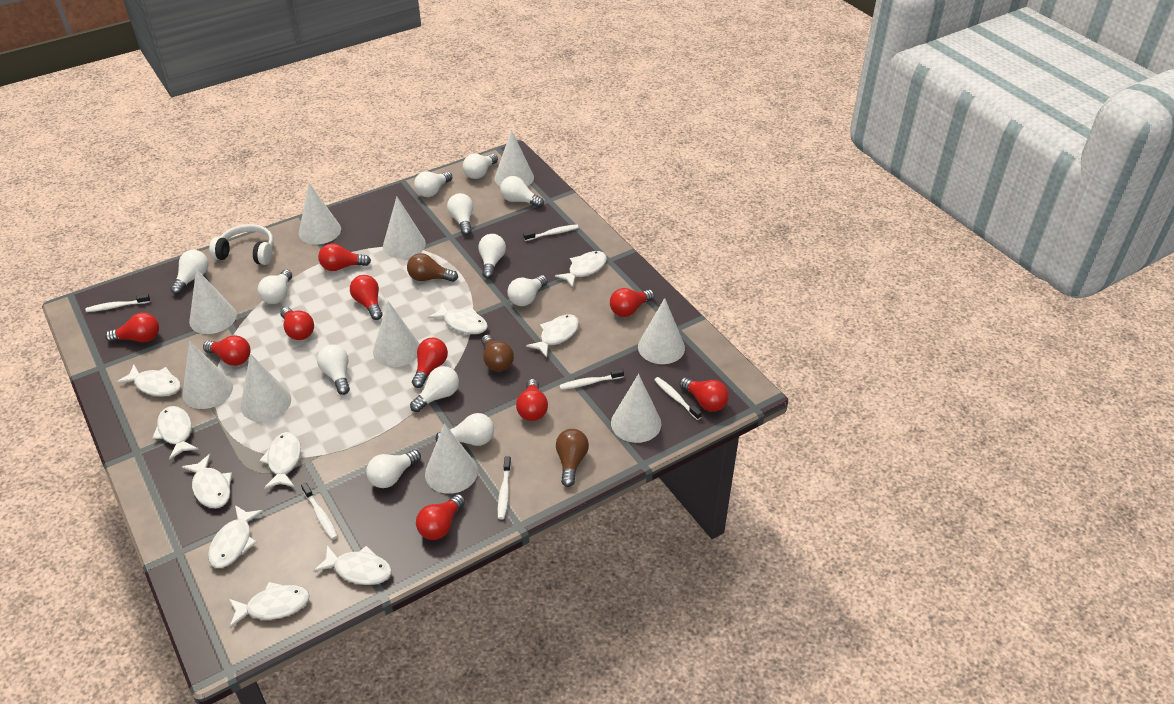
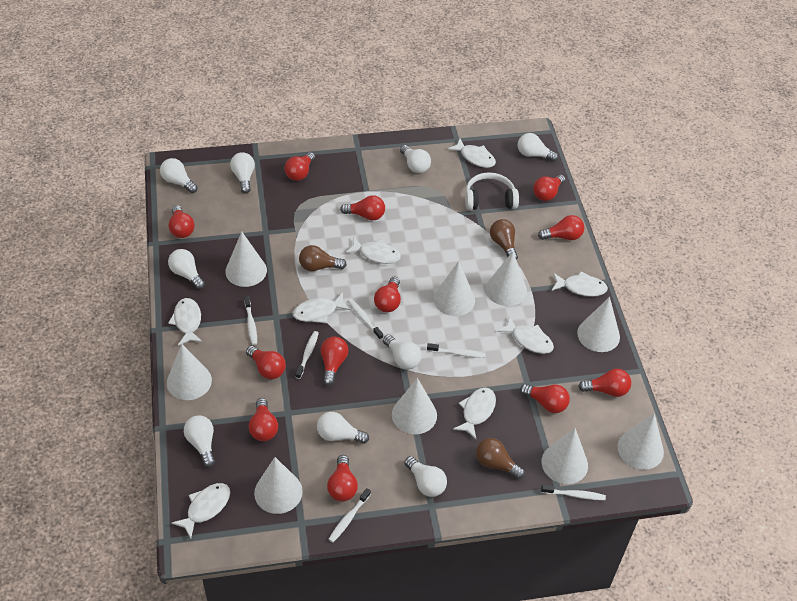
red light bulb: [105,313,159,342] [203,335,251,366] [280,307,314,340] [318,243,371,271] [350,275,383,320] [412,338,448,388] [416,494,465,540] [516,379,548,421] [610,288,654,317] [680,377,729,412] = 10 -> [169,205,195,238] [246,346,286,379] [249,398,278,441] [285,152,315,181] [321,337,348,386] [327,455,358,501] [340,196,385,220] [374,277,401,312] [520,384,570,413] [533,175,565,201] [538,215,584,240] [578,369,631,397] = 12
white cone: [182,341,233,409] [189,269,237,334] [241,353,291,422] [299,183,341,245] [373,301,420,367] [383,197,426,259] [425,423,478,494] [494,130,534,186] [611,374,661,443] [638,298,685,364] = 10 -> [167,344,212,400] [225,232,267,287] [254,457,303,514] [392,378,437,434] [433,261,475,316] [486,252,527,306] [542,428,588,484] [577,297,620,352] [617,413,664,470] = 9
white fish: [116,365,181,397] [152,406,199,460] [182,454,232,508] [208,505,263,568] [229,582,310,628] [259,432,301,489] [313,545,392,585] [427,303,488,334] [526,314,579,358] [555,251,607,288] = 10 -> [168,298,203,346] [171,483,230,539] [293,293,351,323] [345,237,401,264] [448,139,496,168] [453,388,496,439] [497,316,554,354] [552,271,608,297] = 8
white light bulb: [170,250,209,294] [258,270,292,304] [317,345,350,395] [366,450,421,488] [410,366,459,412] [414,171,452,197] [435,413,494,446] [447,193,473,235] [463,154,498,179] [478,234,506,279] [500,176,544,208] [507,275,548,306] = 12 -> [160,158,198,193] [168,249,205,289] [184,415,215,467] [230,152,255,194] [317,412,369,444] [383,335,422,370] [400,145,431,173] [404,456,447,497] [518,133,559,162] = 9

